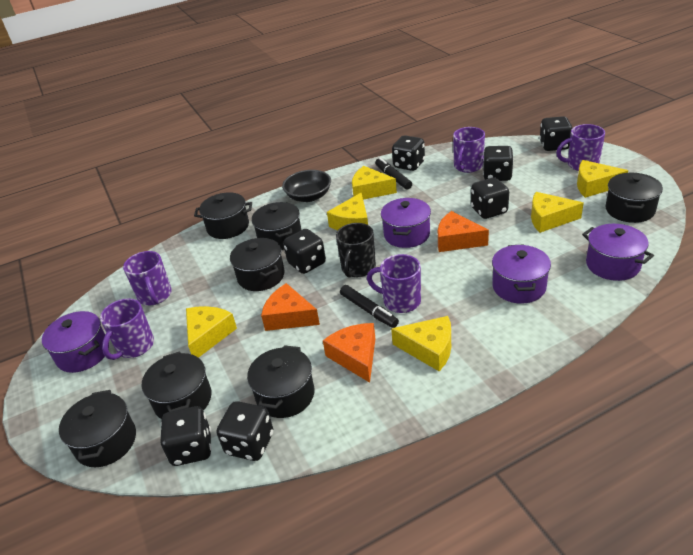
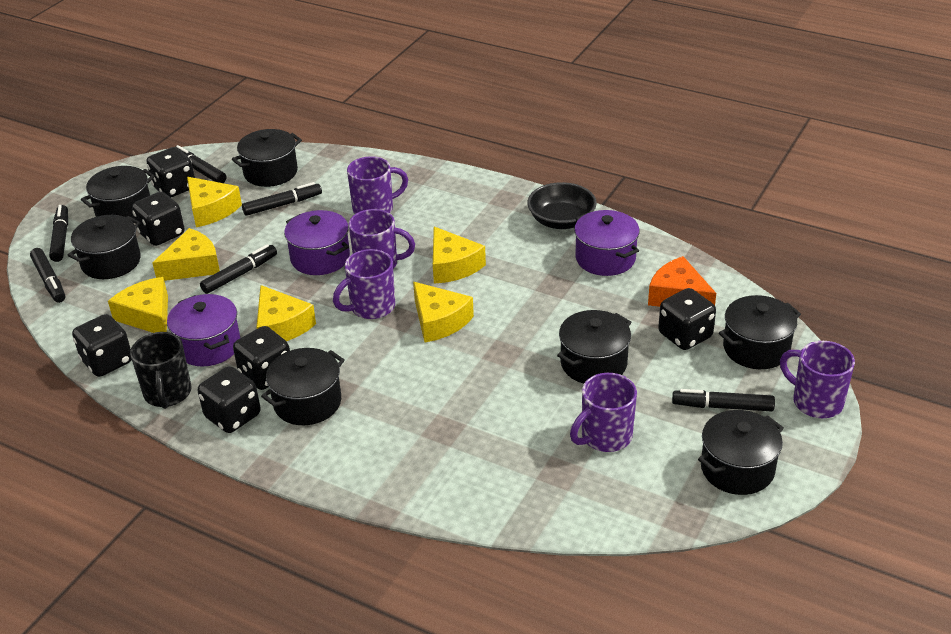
black dice: [161,406,212,466] [217,401,273,461] [283,229,326,274] [392,136,425,171] [471,177,509,219] [483,146,514,181] [539,116,572,151] = 7 -> [72,314,132,377] [132,192,185,246] [147,147,195,198] [198,366,261,433] [233,326,290,390] [658,288,716,350] = 6
black marker: [340,285,399,328] [375,158,412,190] = 2 -> [30,248,65,303] [49,205,68,262] [176,145,227,183] [200,244,277,294] [242,182,322,216] [672,389,775,411] = 6
orange cheese: [261,283,320,331] [323,323,375,383] [438,211,489,252] = 3 -> [648,256,716,307] = 1
purple pot: [42,311,109,373] [381,198,431,248] [492,244,551,303] [582,224,654,281] = 4 -> [167,294,240,366] [284,210,350,275] [574,210,640,276] = 3

